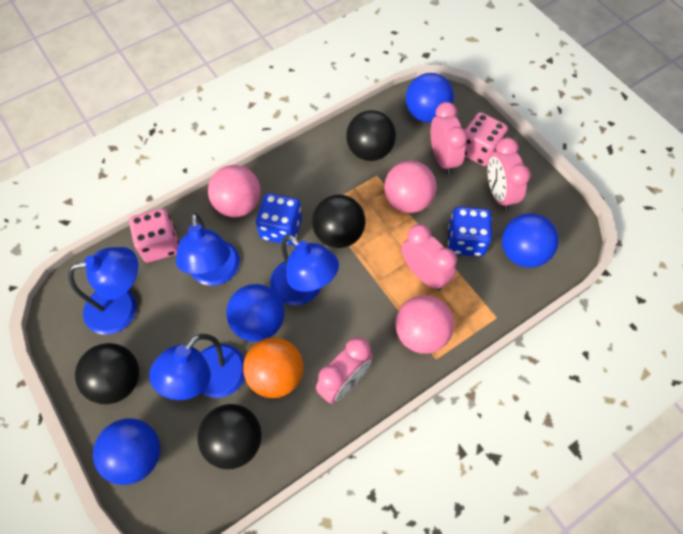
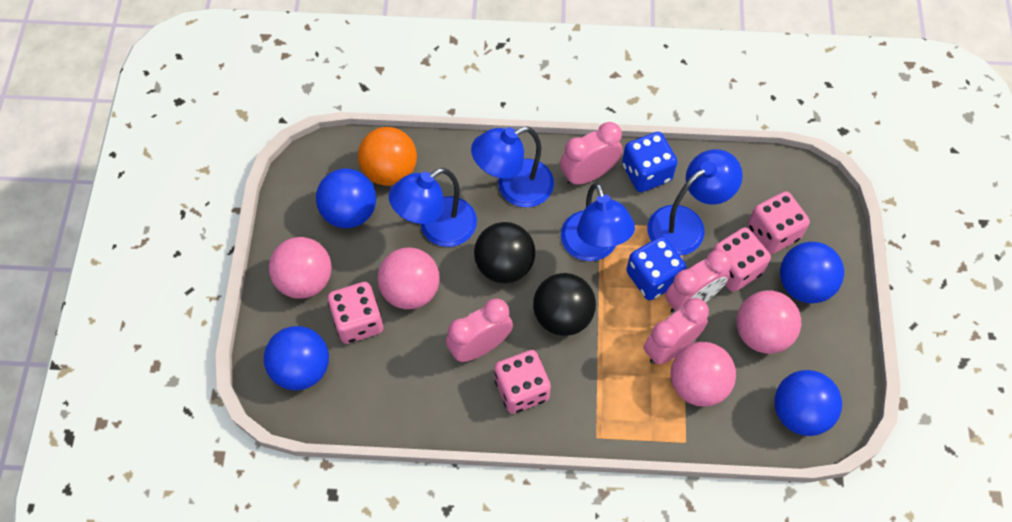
black ball: [75,343,139,404] [197,404,261,469] [312,195,366,248] [346,110,396,161] = 4 -> [474,222,535,283] [533,273,596,336] = 2
pink ball: [208,165,261,217] [384,161,436,213] [395,295,454,354] = 3 -> [269,237,332,299] [377,247,440,309] [671,342,736,407] [736,291,801,354] = 4
pink dice: [129,208,179,262] [465,112,508,166] = 2 -> [328,282,383,344] [494,350,551,414] [713,227,771,292] [748,191,810,254] = 4

